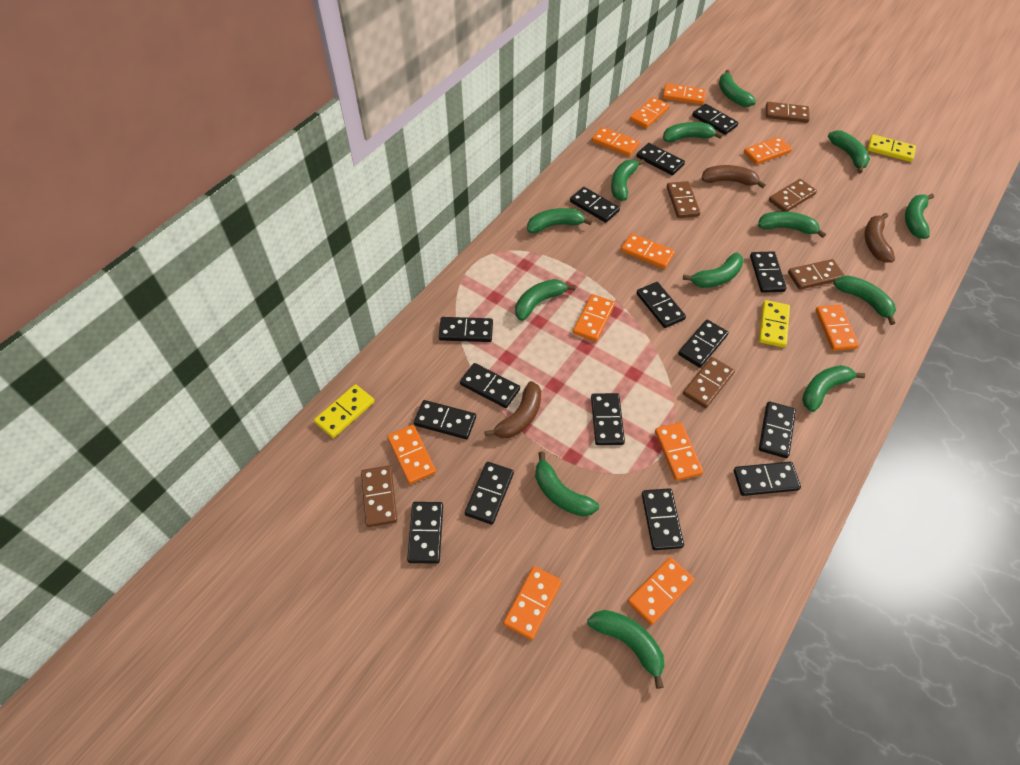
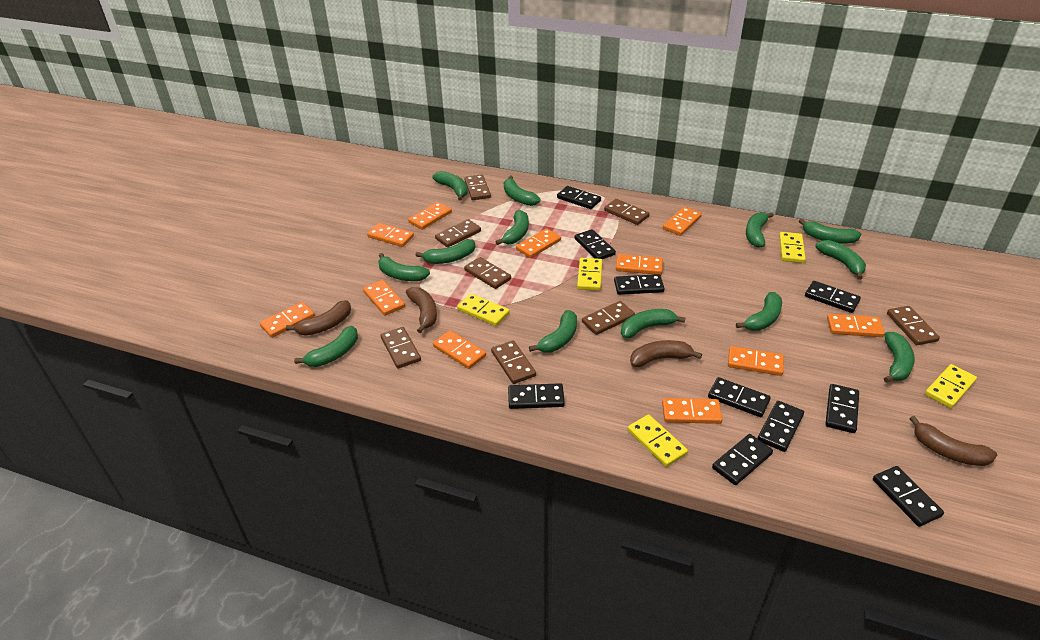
black domino: [407,502,443,563] [414,400,476,439] [438,317,493,342] [460,363,520,408] [465,462,514,525] [570,187,620,223] [591,393,625,445] [636,143,685,175] [636,282,686,328] [642,488,684,550] [678,320,729,368] [692,104,738,135] [734,462,801,496] [750,251,787,293] [759,401,796,458] = 15 -> [508,383,565,409] [557,186,601,209] [575,229,616,259] [614,274,665,295] [708,377,771,417] [712,434,773,485] [757,401,804,452] [805,281,861,313] [825,384,859,433] [873,466,944,527] = 10
brown banana: [484,381,541,438] [701,165,765,188] [864,213,895,263] = 3 -> [286,300,351,336] [406,287,437,333] [630,340,702,367] [909,416,997,466] = 4
brown domino: [361,466,397,527] [667,181,700,218] [683,357,735,408] [766,102,810,123] [769,179,817,212] [788,259,845,290] = 6 -> [381,327,421,369] [435,219,481,248] [464,174,491,200] [464,257,511,289] [491,340,536,384] [582,301,635,335] [604,199,650,225] [887,306,940,345] = 8
yellow domino: [314,384,374,438] [759,300,790,348] [867,134,916,162] = 3 -> [457,294,510,326] [577,258,602,291] [628,414,688,467] [779,232,806,263] [925,364,977,408] = 5

